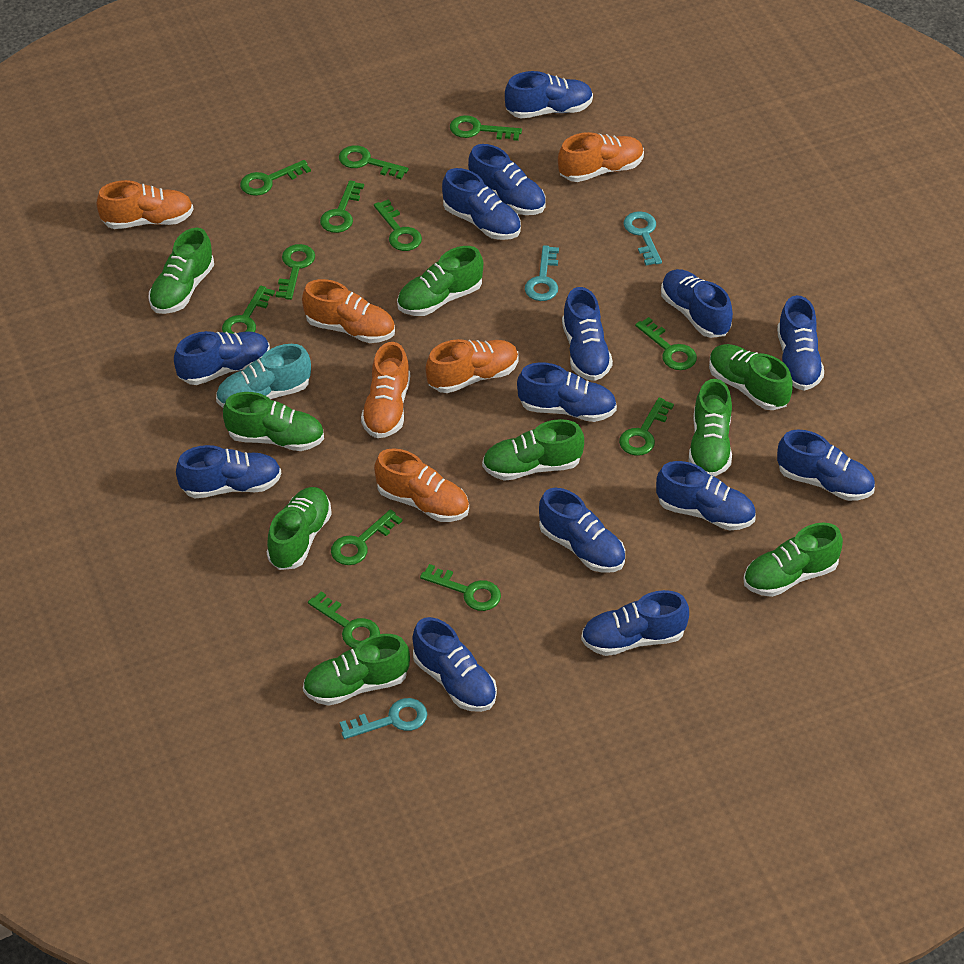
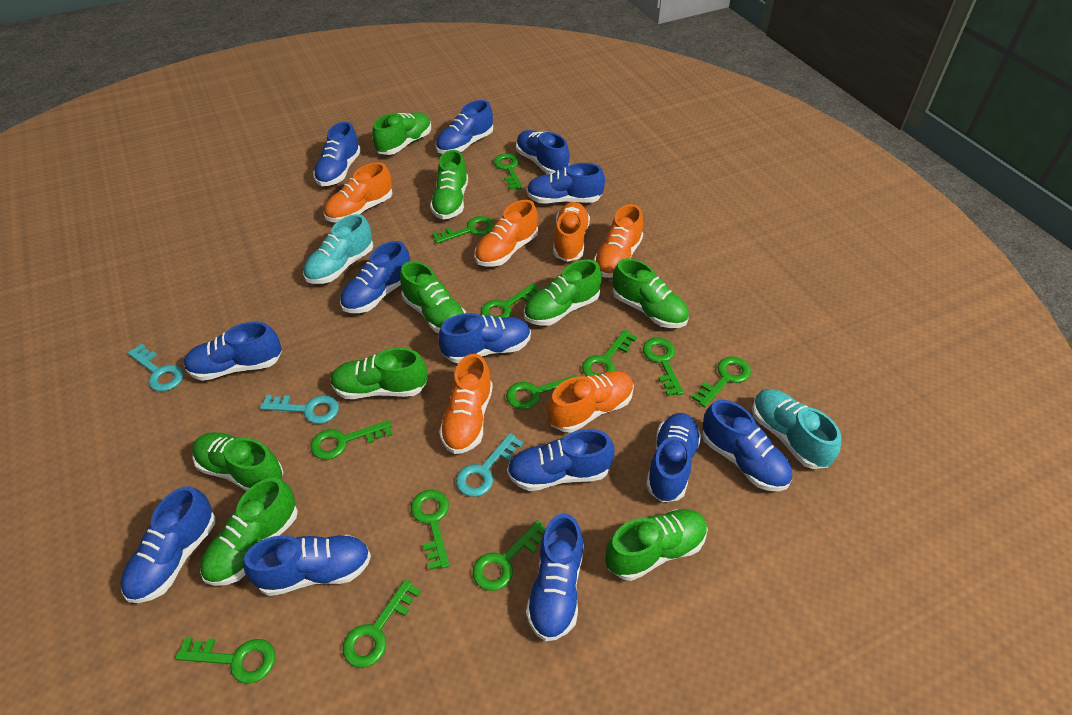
blue shoe: [174,331,270,385] [176,445,281,498] [413,617,497,712] [442,168,521,240] [468,144,546,215] [505,71,593,119] [517,362,617,422] [539,488,625,573] [562,287,613,381] [581,590,689,656] [656,461,756,530] [661,269,733,338] [777,295,824,390] [777,430,875,501] = 14 -> [121,486,215,603] [184,322,282,381] [243,535,371,596] [313,122,361,186] [340,241,410,313] [436,100,493,154] [438,313,531,363] [507,429,614,491] [516,130,569,174] [526,513,584,641] [527,163,605,203] [646,413,701,502] [702,400,792,491] = 13
turquoise shoe: [216,344,311,407] = 1 -> [303,214,373,284] [752,389,841,469] = 2

